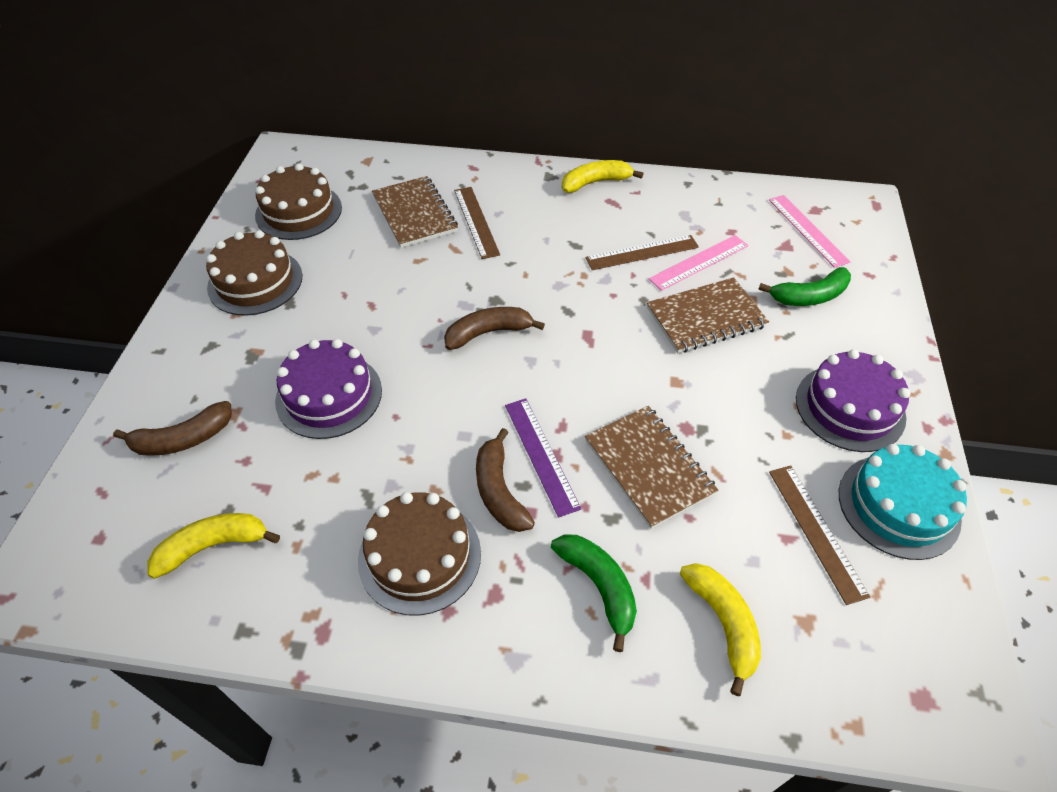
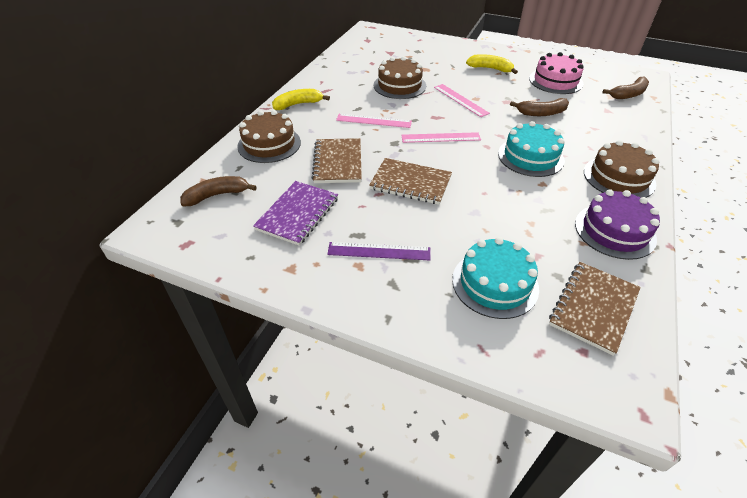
brown ruler: [454,187,500,259] [585,235,699,270] [769,466,870,605] = 3 -> none = 0
green banana: [551,535,637,652] [758,267,851,306] = 2 -> none = 0
pink cake: none = 0 -> [529,52,584,94] = 1
pink ruler: [649,235,748,291] [769,195,850,268] = 2 -> [336,114,412,128] [401,132,481,143] [434,84,490,117] = 3
purple cake: [275,339,382,439] [796,349,910,452] = 2 -> [575,189,660,260] = 1
purple notebook: none = 0 -> [253,181,338,246] = 1
turquoise cake: [839,444,967,560] = 1 -> [452,237,539,319] [498,121,565,177] = 2
yellow banana: [148,513,280,579] [562,160,643,193] [680,563,761,696] = 3 -> [272,89,330,110] [466,54,518,74] = 2

